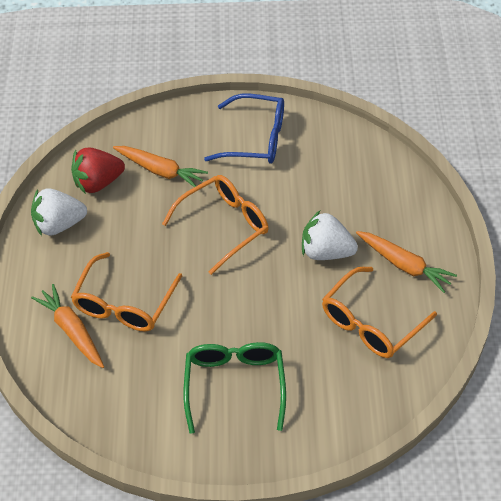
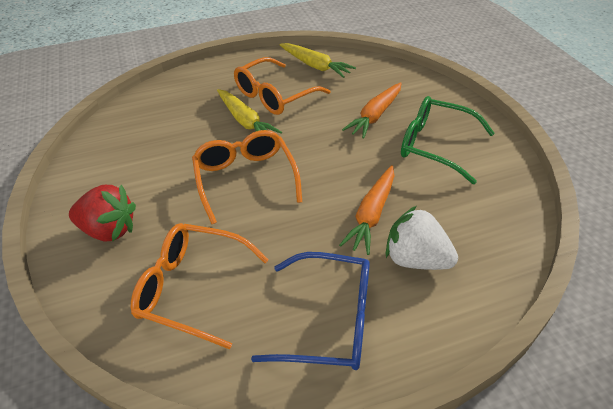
orange carrot: [31,284,104,368] [113,146,208,187] [356,231,457,293] = 3 -> [339,165,395,255] [342,82,402,139] = 2
white strawberry: [31,188,87,236] [302,211,358,260] = 2 -> [386,206,458,270] = 1
yellow carrot: none = 0 -> [217,89,282,134] [280,43,356,78] = 2

